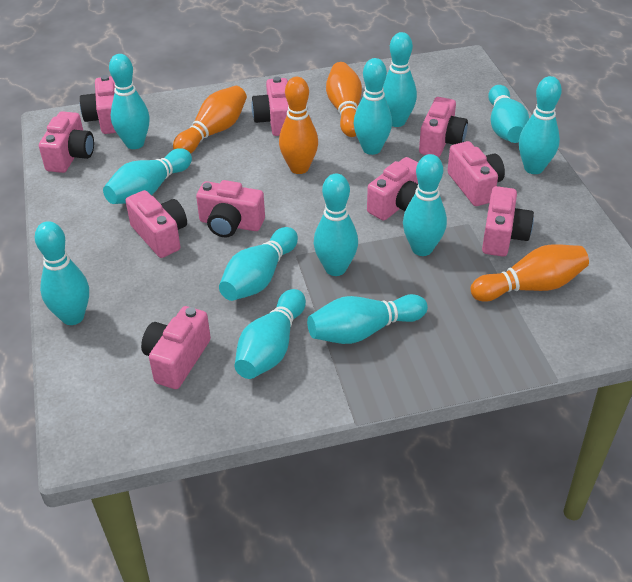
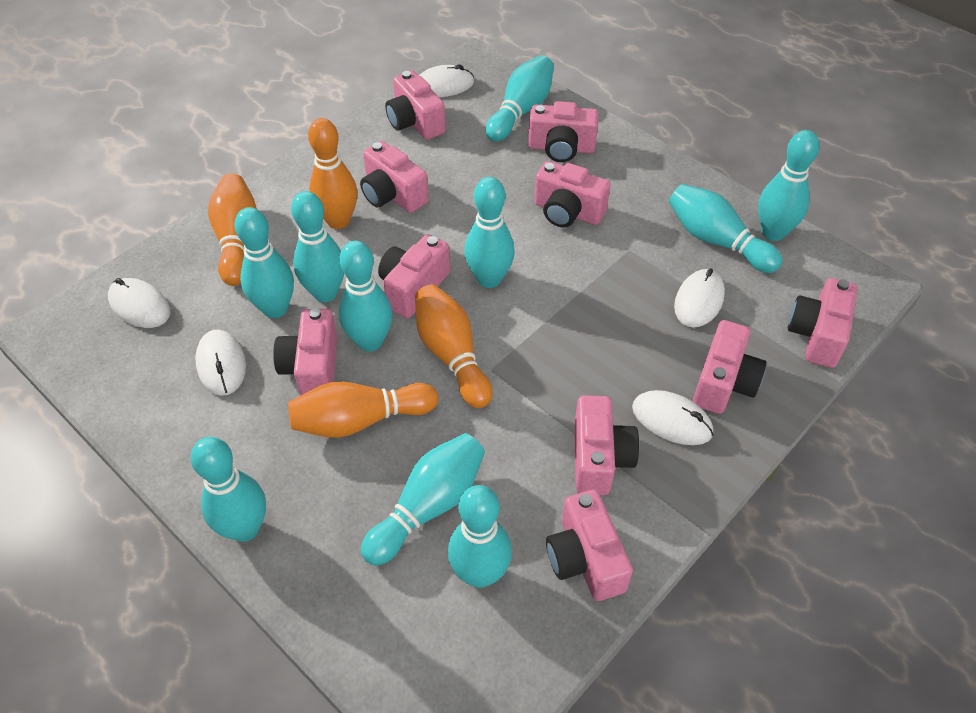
turquoise bowling pin: [35,221,89,325] [103,148,192,204] [109,54,150,149] [219,227,298,301] [235,289,306,379] [307,294,428,344] [314,174,358,276] [354,58,392,155] [383,32,417,127] [403,154,447,256] [488,85,529,143] [519,76,562,174] = 12 -> [191,437,266,542] [234,207,294,318] [291,191,344,302] [339,241,393,351] [361,433,485,566] [448,485,512,588] [464,177,515,288] [486,55,554,141] [669,184,782,273] [758,130,820,241] = 10
white mouse: none = 0 -> [108,278,170,328] [195,329,246,396] [419,64,474,97] [632,390,713,445] [674,269,725,328] = 5

